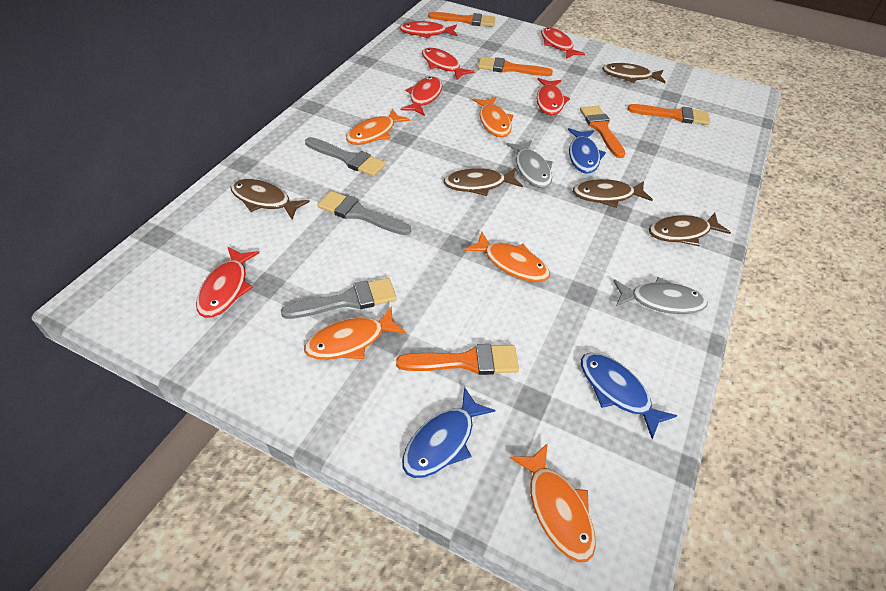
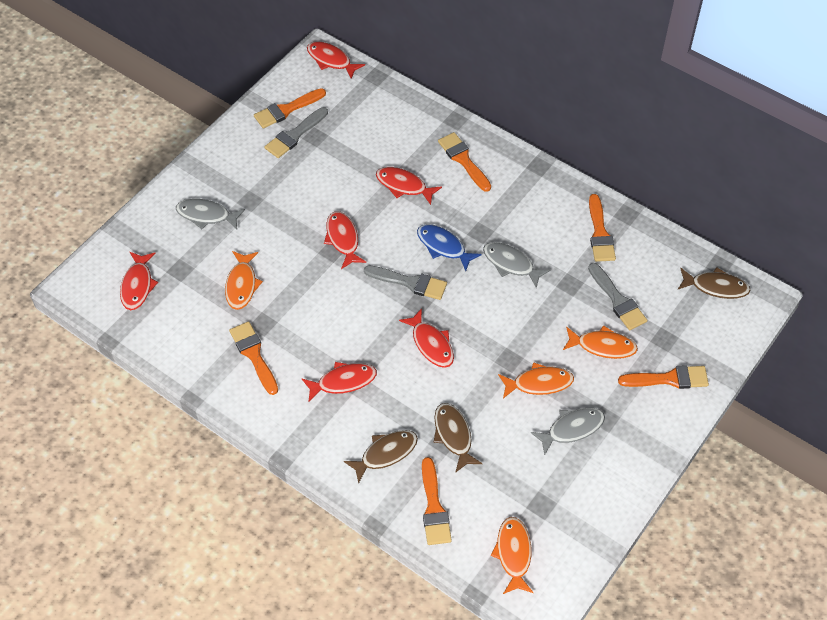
blue fish: [402,387,496,478] [568,128,606,174] [581,353,677,439] = 3 -> [417,224,482,271] = 1
brown fish: [230,179,310,220] [444,168,523,196] [573,179,653,208] [602,63,666,83] [649,213,731,246] = 5 -> [344,430,418,484] [434,403,482,473] [678,267,751,299] = 3
grey fish: [506,140,553,188] [613,277,708,314] = 2 -> [176,199,245,229] [483,242,550,288] [531,408,605,456] = 3
orange brush: [396,344,519,375] [428,12,495,27] [478,57,553,76] [580,106,625,158] [627,104,710,125] = 5 -> [229,321,278,395] [254,88,326,128] [422,457,452,545] [438,132,491,192] [589,194,616,262] [618,365,709,389] = 6
orange fish: [304,306,406,360] [346,109,410,145] [464,231,550,282] [472,97,514,137] [510,443,596,562] = 5 -> [225,251,263,310] [490,517,534,594] [498,362,574,398] [563,325,638,359] = 4

